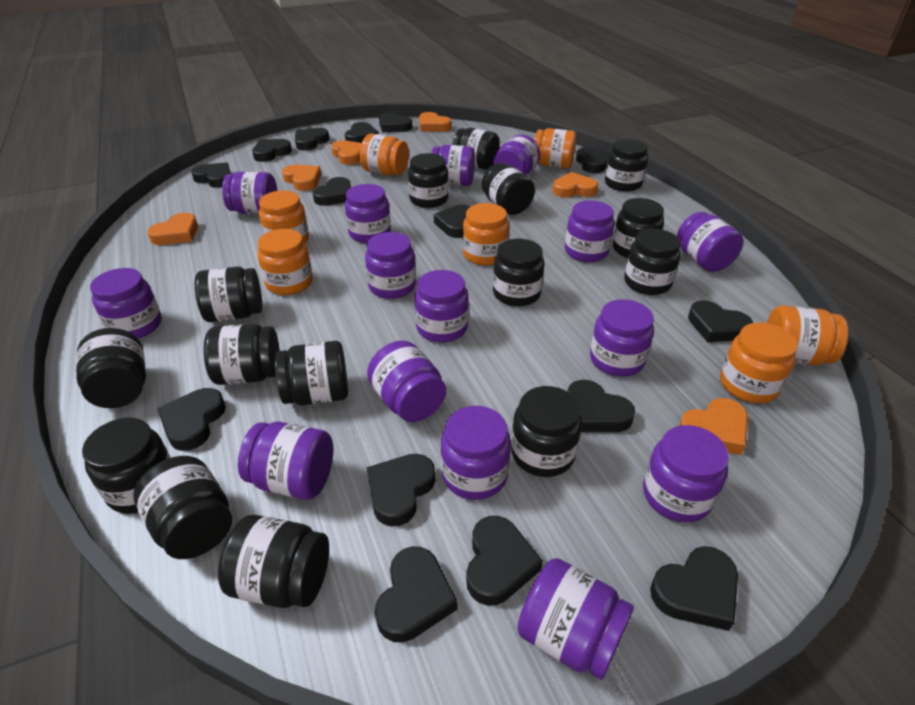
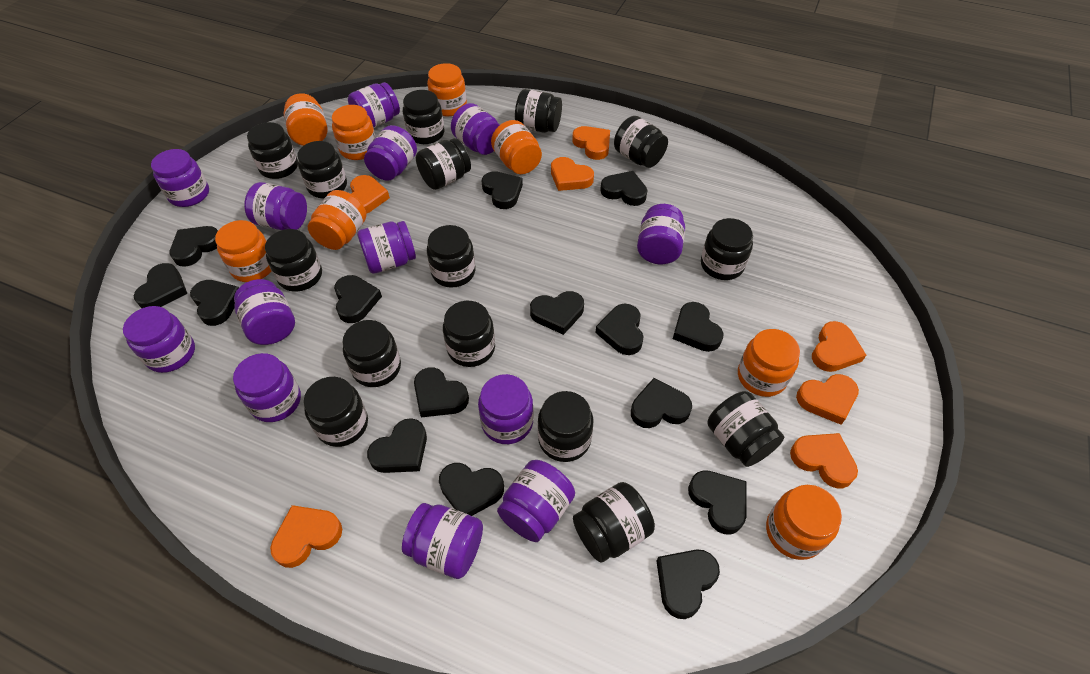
orange heart: [147,213,198,245] [282,165,321,191] [331,140,361,165] [419,112,451,132] [552,172,598,198] [679,398,748,455] = 6 -> [270,505,342,568] [350,175,390,214] [551,157,594,191] [572,126,610,160] [790,433,858,489] [796,374,859,425] [812,321,866,372] = 7
orange jar: [258,229,313,295] [259,190,309,243] [360,133,409,175] [463,203,509,265] [535,128,577,169] [720,323,798,403] [767,305,848,365] = 7 -> [215,220,271,282] [284,93,328,146] [308,190,366,250] [332,105,376,160] [427,63,467,116] [491,120,542,174] [738,329,800,397] [766,485,842,560] = 8
purple jar: [90,268,162,339] [222,172,277,215] [238,422,333,500] [345,184,391,243] [365,232,416,299] [367,341,446,422] [415,270,469,343] [431,145,475,186] [441,406,511,500] [493,135,540,175] [517,558,634,680] [565,200,615,262] [590,299,654,377] [643,425,729,523] [677,212,743,272] = 15 -> [123,306,195,373] [151,149,209,207] [233,353,301,422] [234,279,295,345] [244,182,307,230] [348,82,400,128] [357,221,416,274] [364,125,417,181] [402,503,483,579] [451,103,500,155] [478,374,533,444] [497,460,575,542] [637,204,685,264] = 13

